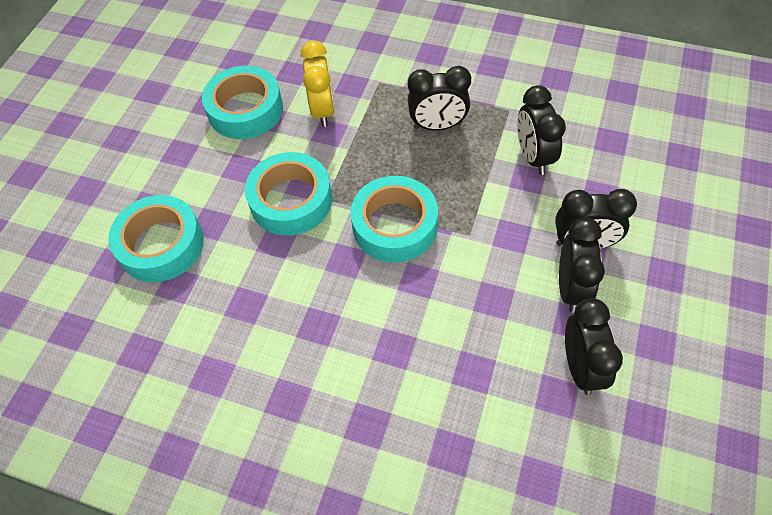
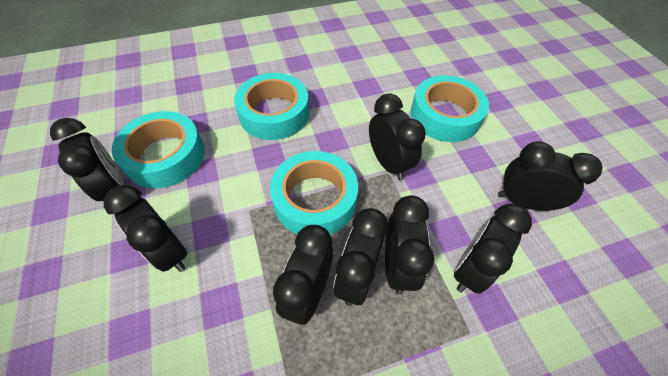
black clock: [408,66,471,130] [517,85,566,175] [555,189,637,249] [559,217,605,313] [565,298,623,395] = 5 -> [50,118,124,201] [104,185,187,272] [273,225,333,325] [333,208,388,306] [369,93,426,180] [385,195,434,295] [454,204,532,294] [498,141,603,211] = 8
yellow clock: [300,41,335,127] = 1 -> none = 0

